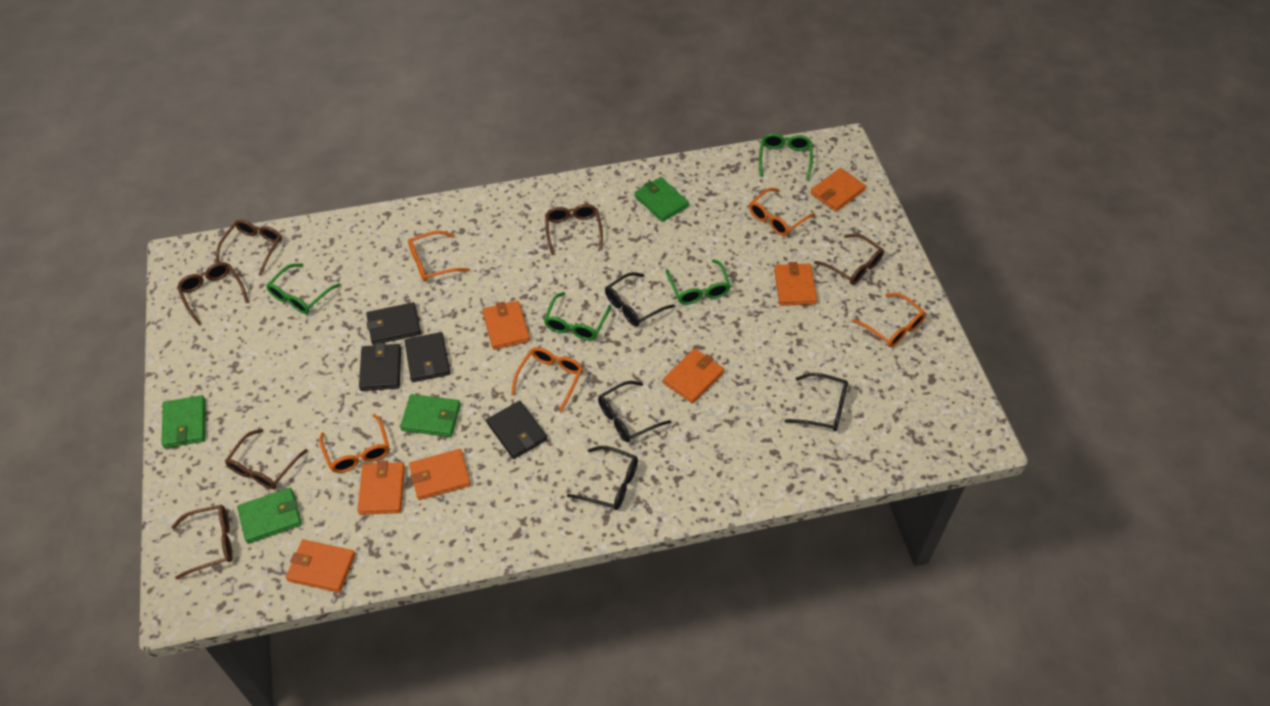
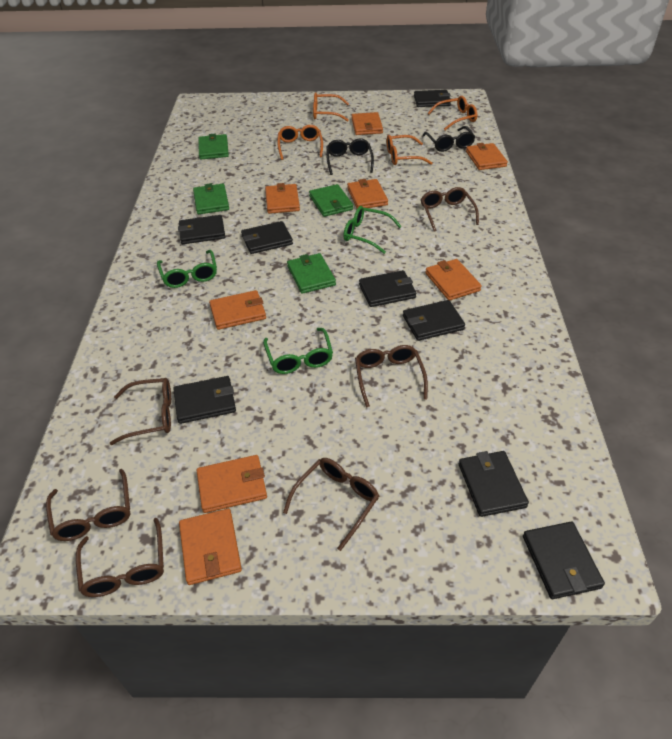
black glasses: [567,446,638,510] [598,381,671,442] [605,272,675,327] [785,373,848,431] = 4 -> [326,138,374,175] [423,126,475,152] = 2
black wallet: [359,343,401,391] [366,302,421,345] [405,332,450,382] [486,401,547,459] = 4 -> [173,376,236,424] [178,215,225,244] [241,221,293,254] [359,270,416,307] [403,300,465,341] [414,90,451,107] [459,451,529,517] [523,522,605,599] = 8
green glasses: [266,263,341,314] [544,292,612,340] [666,259,731,305] [759,133,813,180] = 4 -> [157,250,217,288] [263,328,333,374] [343,206,402,254] = 3
orange glasses: [319,414,389,473] [408,231,470,282] [511,347,583,413] [749,188,815,236] [852,293,926,347] = 5 -> [277,125,323,160] [313,92,349,122] [387,135,432,165] [428,96,477,130] = 4
orange wallet: [286,540,355,592] [357,461,405,515] [409,449,471,500] [482,301,530,350] [663,348,724,403] [774,262,817,306] [810,168,866,212] = 7 -> [179,509,242,585] [196,455,267,513] [209,290,266,330] [265,183,300,214] [347,179,388,208] [352,112,383,135] [425,259,482,300] [466,143,508,170] = 8

